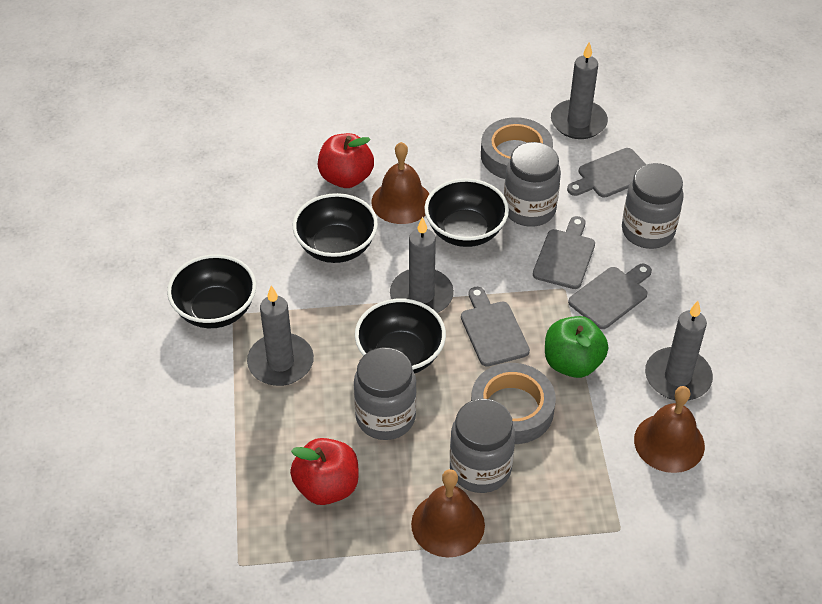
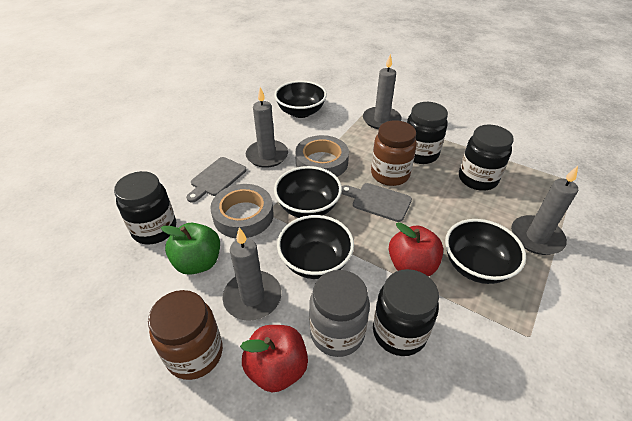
black jar: none = 0 -> [114,171,176,245] [373,269,439,356] [407,102,448,164] [459,125,514,191] = 4
brown bell: [372,142,429,224] [411,469,485,557] [634,386,705,473] = 3 -> none = 0
brown jar: none = 0 -> [148,290,223,380] [371,120,417,186] = 2
grey cutting board: [461,287,530,367] [533,216,595,289] [567,148,647,198] [568,264,652,329] = 4 -> [186,157,247,203] [341,183,412,222] = 2
grey jar: [354,348,417,440] [450,399,515,493] [504,142,561,227] [622,163,684,249] = 4 -> [309,270,370,357] = 1

